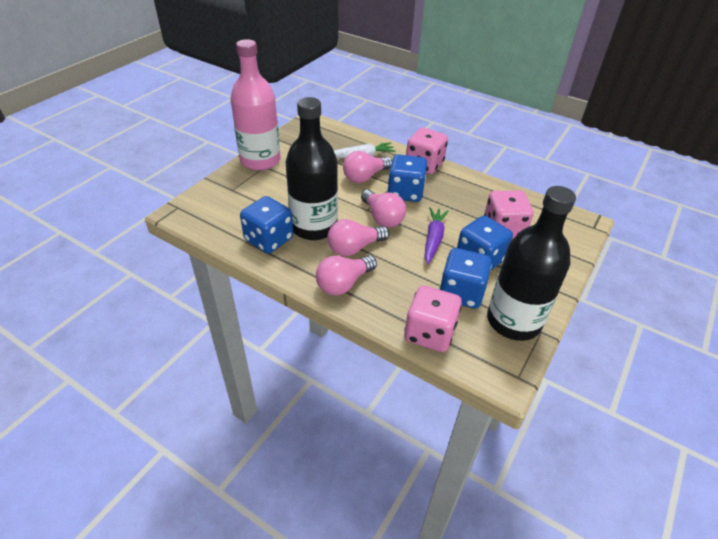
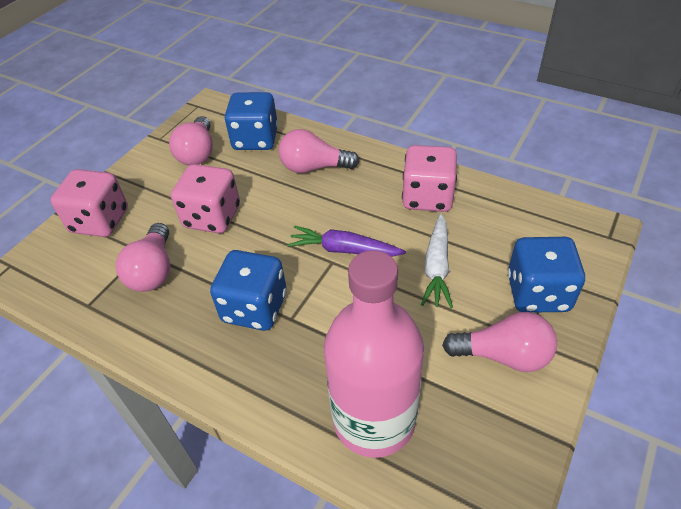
black bottle: [286,97,338,240] [487,186,576,341] = 2 -> none = 0
blue dice: [240,196,293,254] [388,154,427,202] [439,248,492,309] [457,216,513,271] = 4 -> [210,250,287,331] [225,92,278,150] [508,237,585,313] = 3

